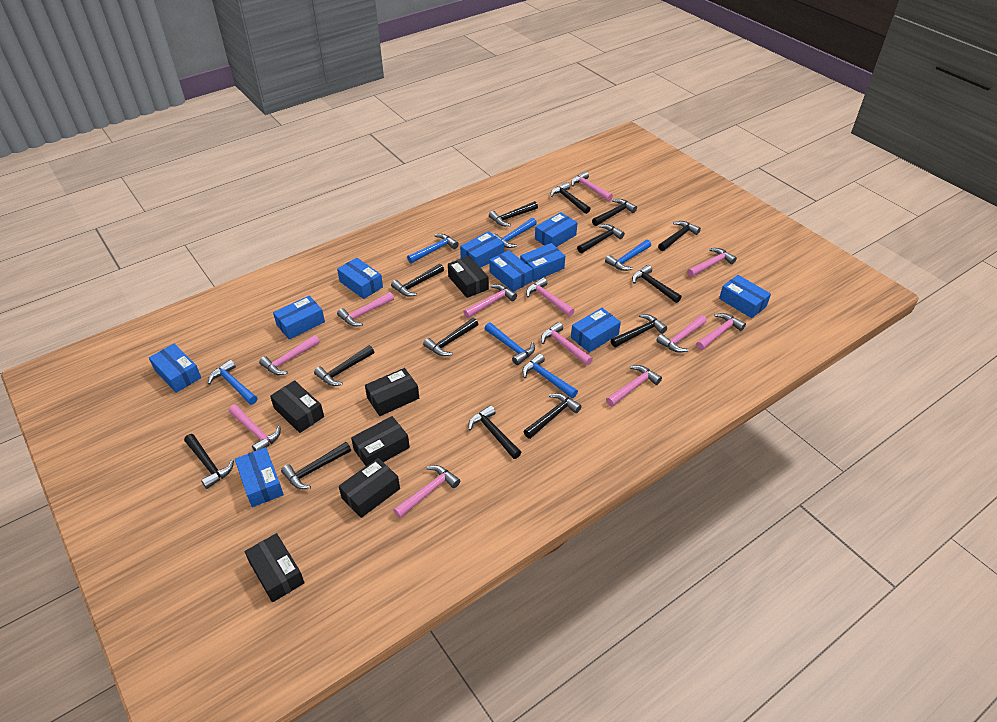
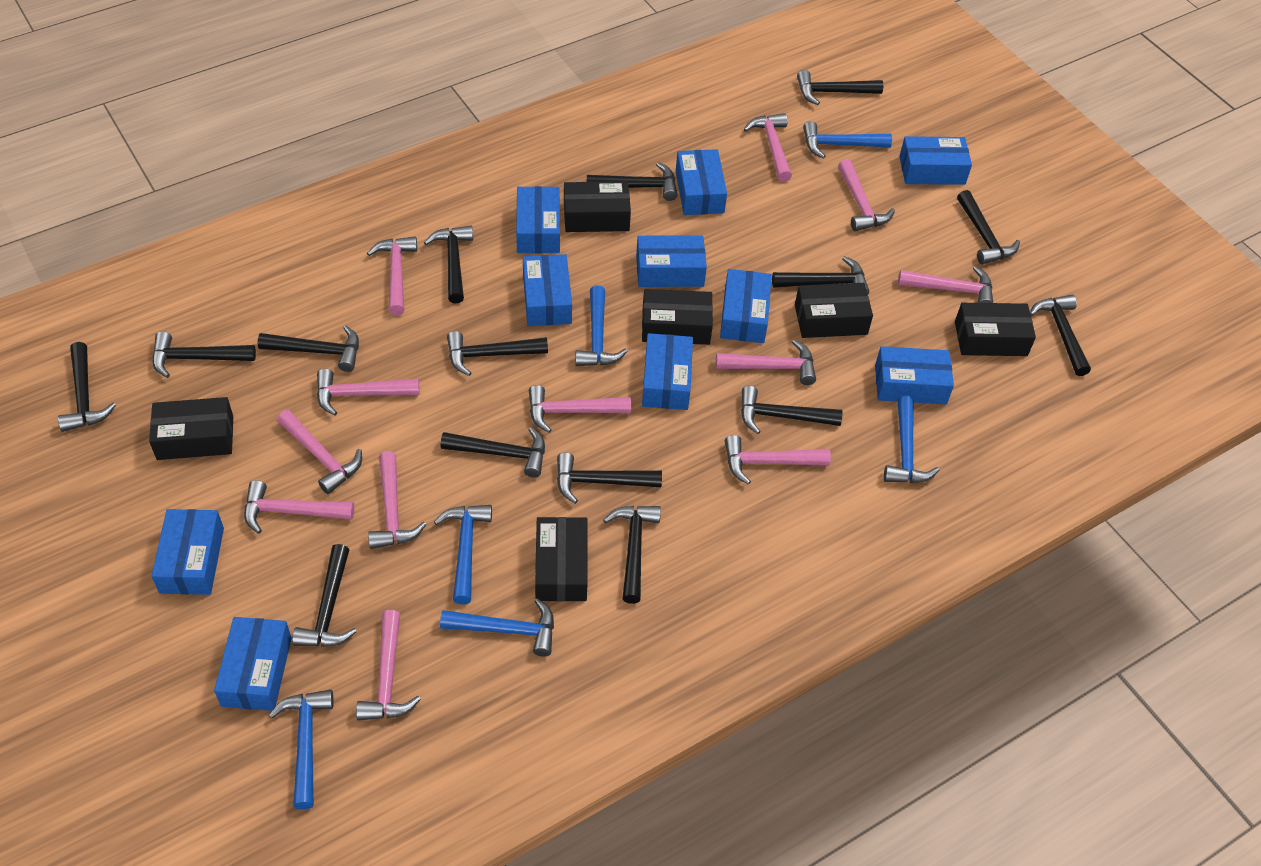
black hammer: [184,434,234,489] [281,442,351,489] [314,345,374,386] [391,264,444,297] [423,318,478,356] [468,405,521,459] [489,201,538,226] [523,393,582,439] [551,182,591,214] [577,224,625,253] [592,199,637,226] [611,314,667,347] [632,265,682,303] [658,221,701,251] = 14 -> [58,342,116,432] [152,331,256,378] [258,325,359,372] [292,544,357,647] [424,226,473,303] [440,427,545,478] [447,331,548,376] [557,452,662,504] [587,162,677,201] [603,506,661,604] [741,386,843,434] [772,256,869,294] [797,70,883,105] [957,190,1020,264] [1030,295,1091,376] = 15

